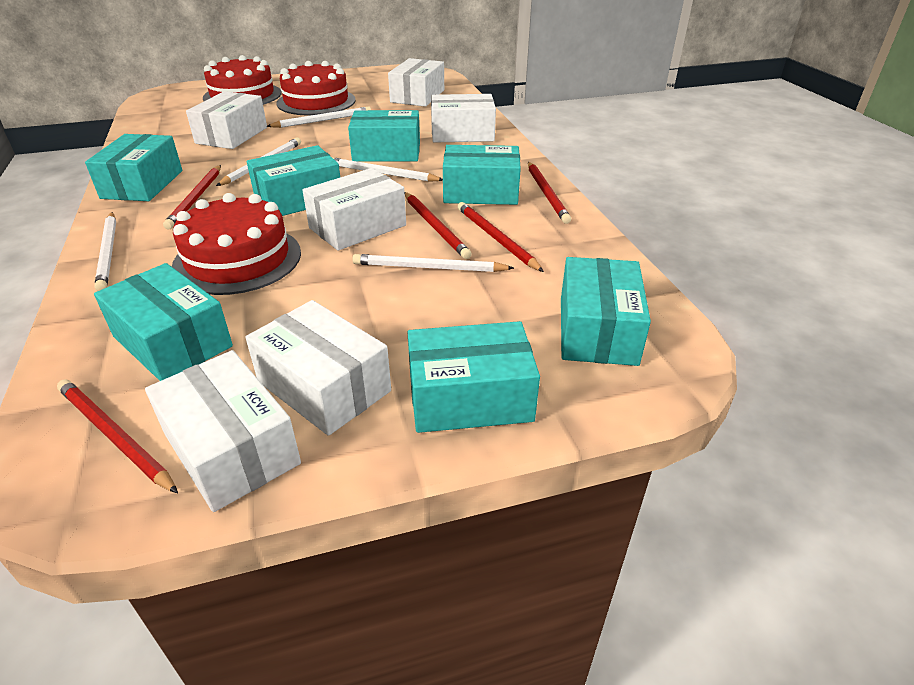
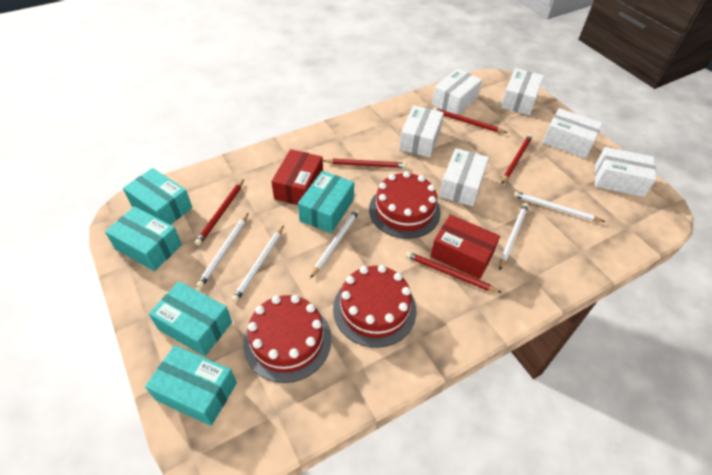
red box: none = 0 -> [271,149,323,205] [430,214,500,279] = 2
turquoise box: [85,134,182,201] [94,263,233,381] [247,145,340,216] [348,110,420,162] [407,321,540,433] [443,145,521,205] [561,257,651,366] = 7 -> [105,206,182,271] [123,168,192,225] [145,345,237,426] [149,281,232,356] [298,171,354,233] = 5

